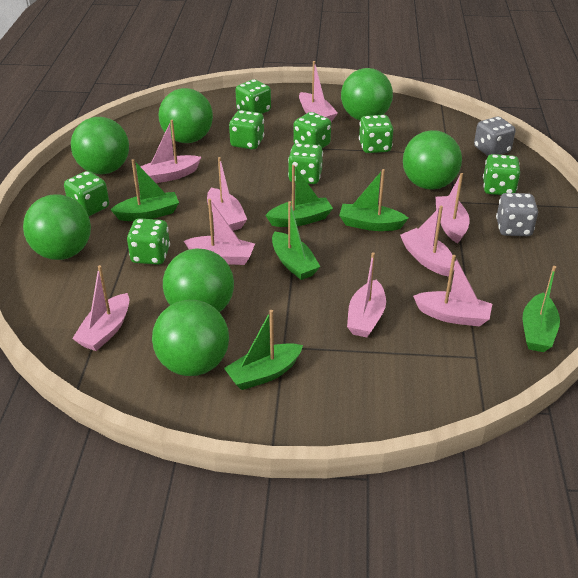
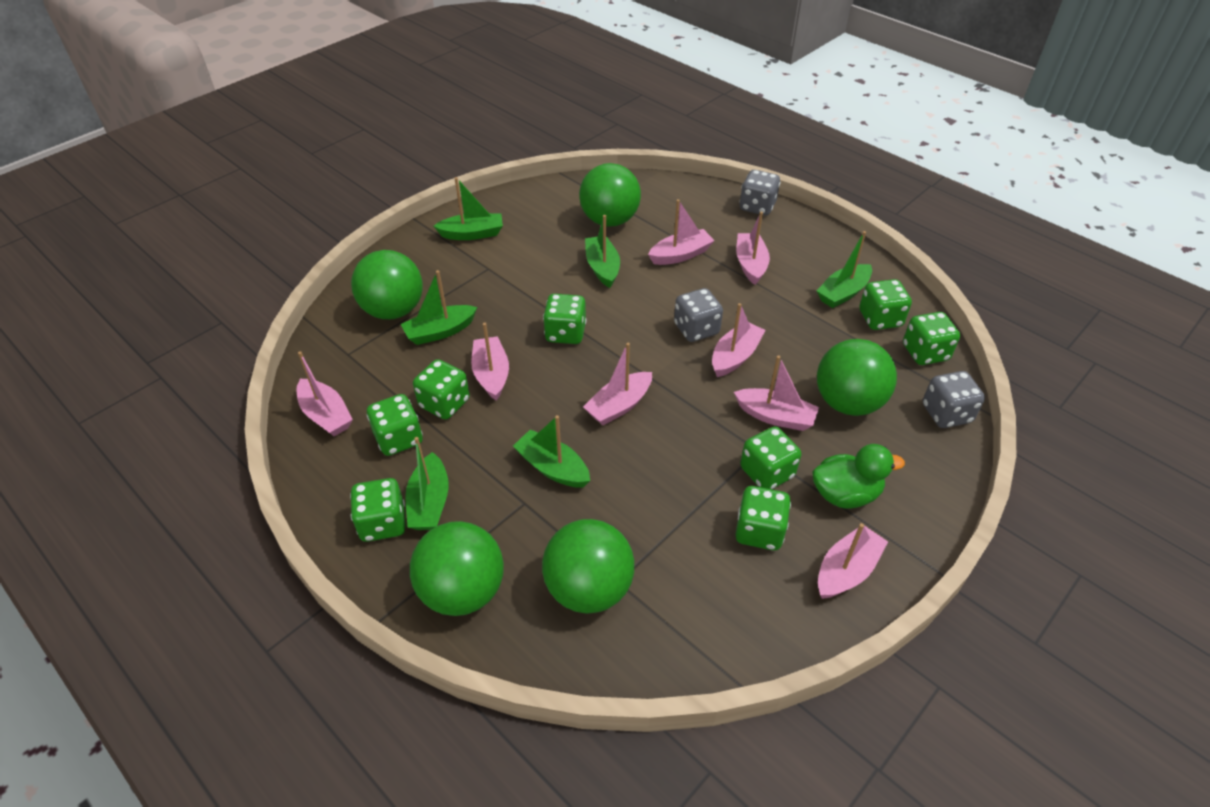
green ball: [23,194,91,260] [71,117,129,175] [152,300,229,376] [158,88,213,143] [163,249,234,312] [341,68,393,120] [403,130,462,190] = 7 -> [351,250,423,319] [410,521,504,616] [542,519,634,614] [579,163,641,227] [817,339,897,416] = 5
green duck: none = 0 -> [812,444,905,509] = 1
grey dice: [474,117,516,156] [496,193,538,236] = 2 -> [674,288,723,342] [739,170,780,215] [923,371,985,428] = 3
pink boat: [72,265,129,351] [140,120,201,183] [184,199,255,265] [207,157,247,231] [299,61,338,122] [347,252,386,337] [400,206,456,277] [413,255,492,327] [435,173,470,243] = 9 -> [297,351,353,436] [471,323,509,400] [583,343,652,425] [648,199,715,265] [712,303,765,377] [734,355,819,431] [736,211,770,285] [818,523,888,599] = 8

